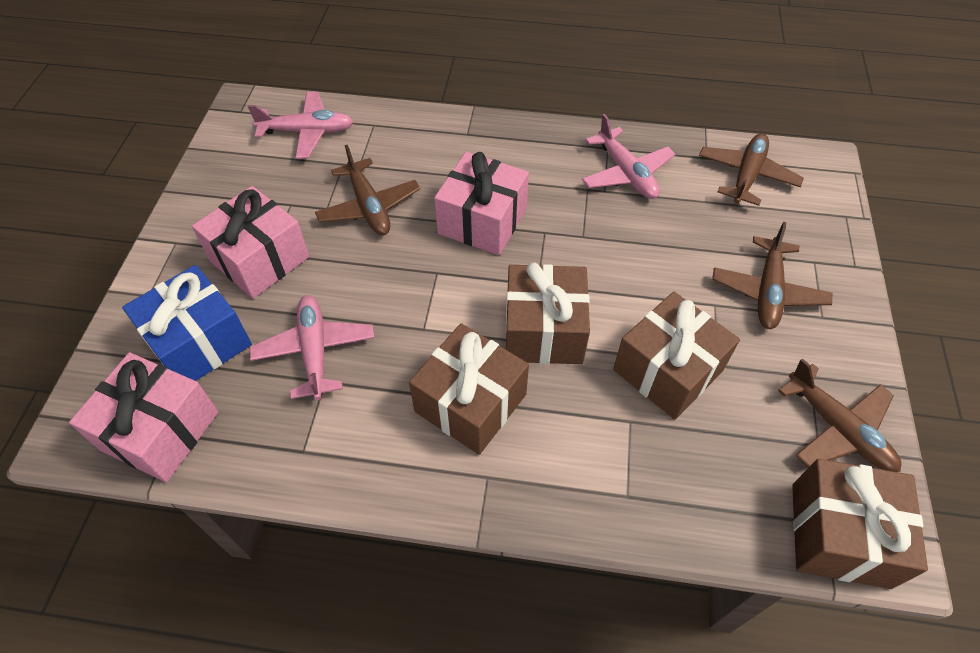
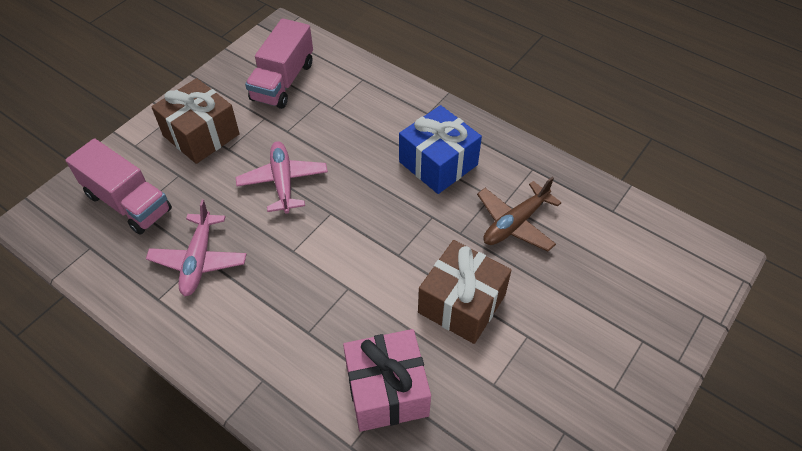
brown gift: [409,323,529,455] [506,263,590,364] [613,291,740,420] [792,459,928,589] = 4 -> [151,78,240,164] [418,240,512,344] = 2
brown plane: [315,145,420,235] [699,133,804,206] [712,222,832,329] [778,358,901,472] = 4 -> [477,177,562,251] = 1
pink gift: [69,352,219,482] [192,186,309,299] [434,152,529,255] = 3 -> [343,329,431,432] = 1
pink plane: [248,92,354,159] [250,295,374,400] [582,114,675,199] = 3 -> [146,200,247,296] [236,141,328,214] = 2
pink truck: none = 0 -> [65,138,172,235] [245,18,313,109] = 2

